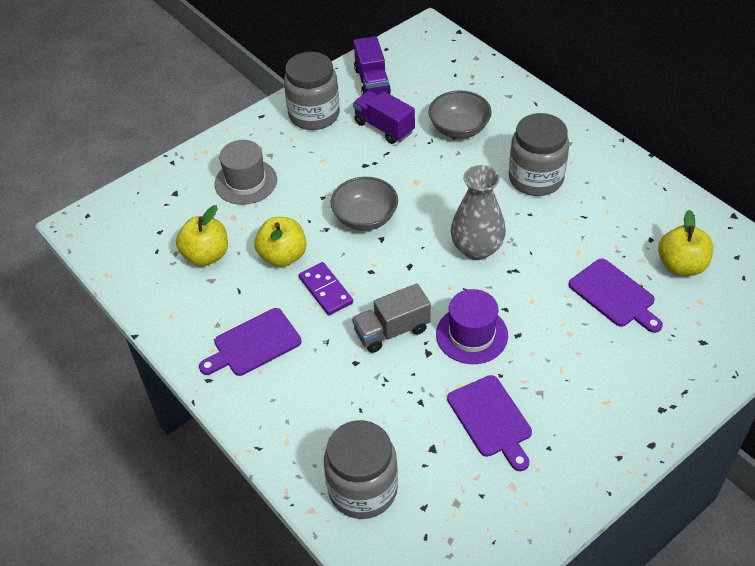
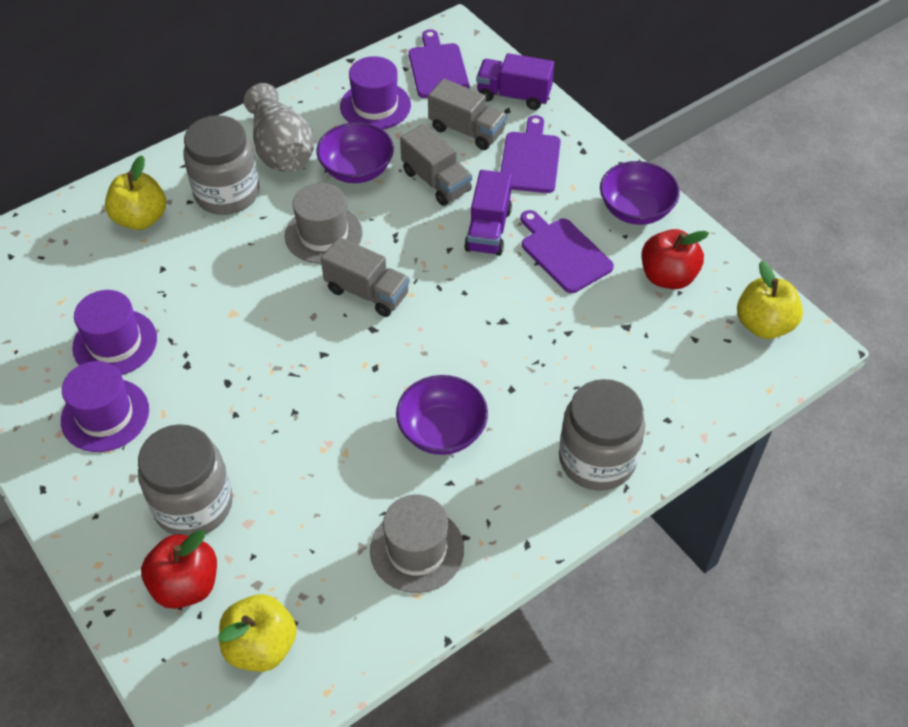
grey bowl: [331,177,398,231] [428,90,492,139] = 2 -> none = 0
grey hat: [214,140,277,205] = 1 -> [285,183,363,264] [370,495,464,593] = 2
grey truck: [352,283,431,353] = 1 -> [321,237,410,317] [400,124,472,206] [428,79,507,150] = 3
purple bowl: none = 0 -> [317,122,394,183] [396,375,488,455] [600,161,680,225] = 3
purple domino: [299,262,353,315] = 1 -> none = 0
purple hat: [436,289,508,364] = 1 -> [61,361,149,452] [72,290,157,375] [340,56,411,130] = 3
red apple: none = 0 -> [141,530,217,609] [642,229,709,289] = 2

